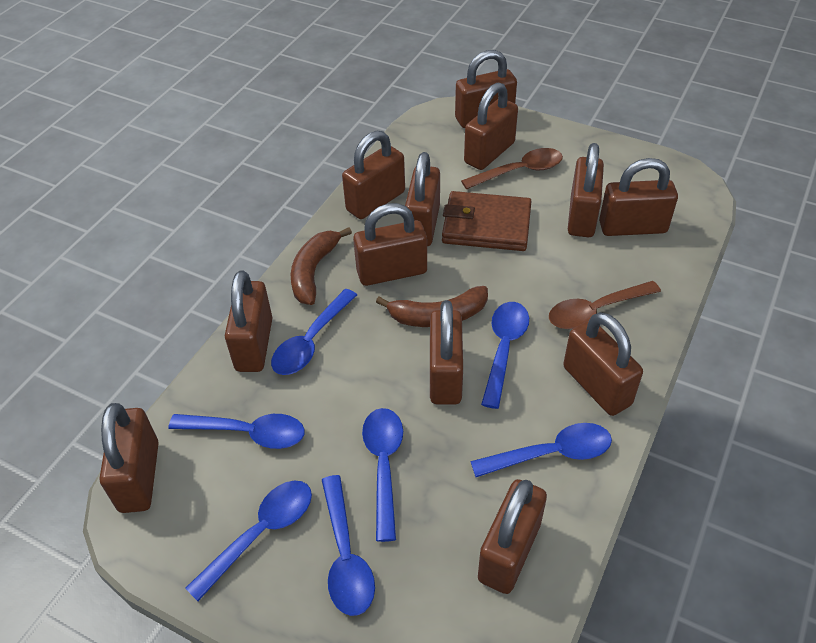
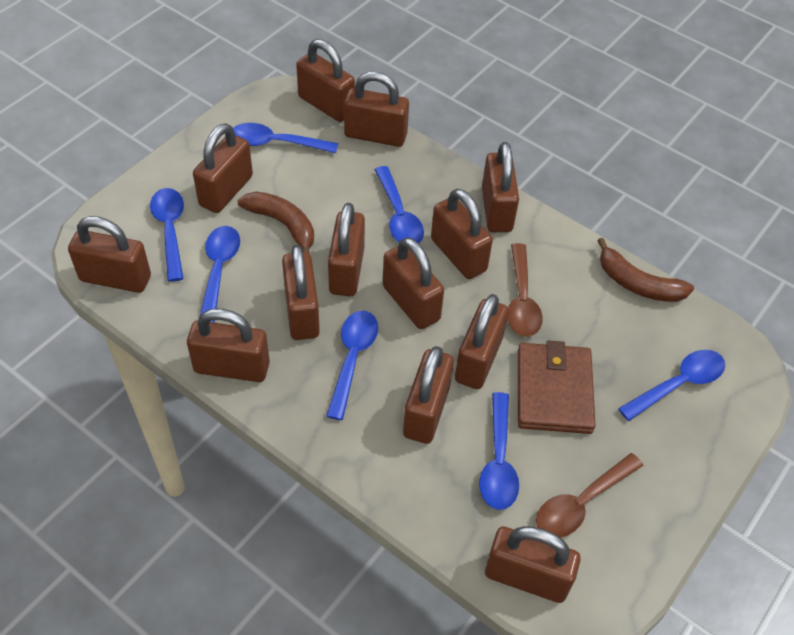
brown padlock: [100,403,159,513] [225,270,273,372] [342,131,405,219] [353,203,427,286] [405,152,440,246] [430,300,463,405] [455,50,517,128] [464,83,518,170] [478,479,547,594] [563,312,643,416] [568,143,604,237] [599,158,678,236] = 12 -> [68,216,151,293] [187,309,270,382] [193,123,253,213] [282,245,320,340] [296,39,355,122] [328,203,365,296] [344,72,409,147] [383,237,444,329] [403,346,454,444] [431,189,493,279] [455,294,509,389] [482,142,519,232] [485,526,581,603] = 13

